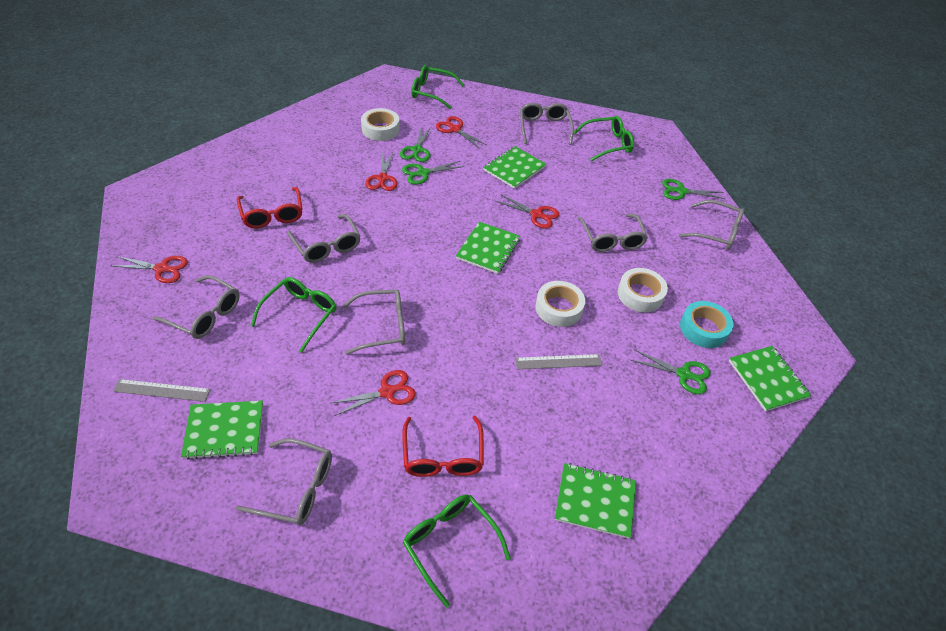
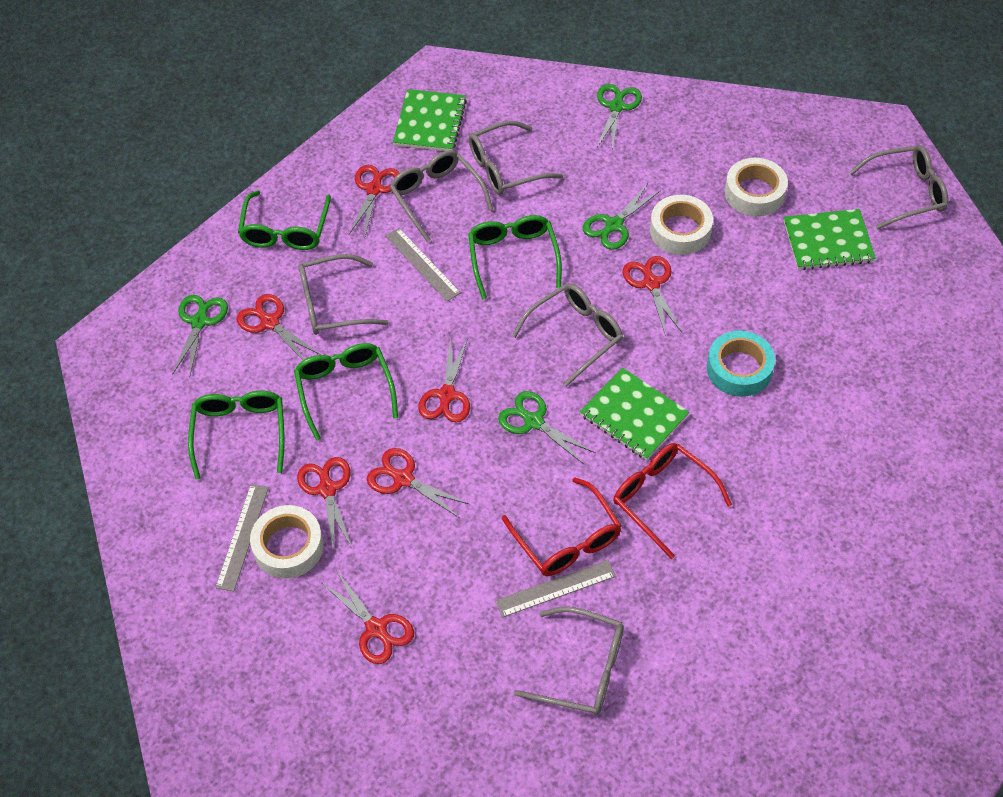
green notebook: [181,401,263,460] [456,222,520,274] [483,146,546,189] [555,463,636,538] [729,346,811,411] = 5 -> [393,89,467,151] [580,367,689,460] [784,209,876,270] = 3
grey glasses: [152,275,240,339] [236,439,332,525] [287,214,360,263] [342,290,405,355] [520,103,574,145] [578,214,648,252] [679,200,744,250] = 7 -> [299,254,389,335] [390,150,493,242] [469,121,563,195] [512,283,623,387] [514,607,624,715] [849,145,948,229] = 6
grey ruler: [113,379,210,402] [515,354,602,369] = 2 -> [215,484,269,591] [386,228,461,301] [495,560,616,618] = 3
red scissors: [112,256,188,283] [331,370,416,416] [365,152,398,191] [436,116,486,149] [495,194,559,229] = 5 -> [237,294,321,360] [297,457,352,549] [321,570,414,664] [349,165,399,236] [367,448,469,517] [418,338,470,423] [623,256,682,336] = 7

